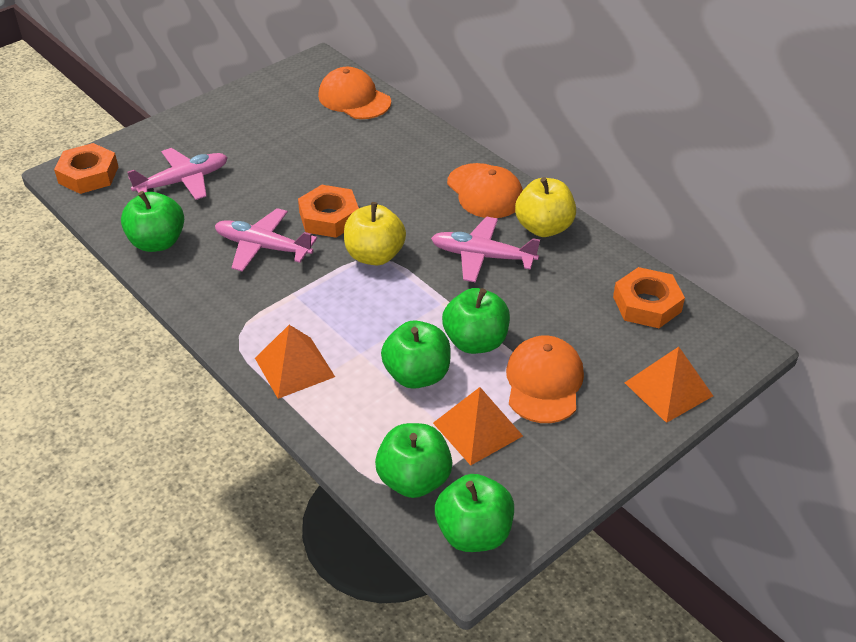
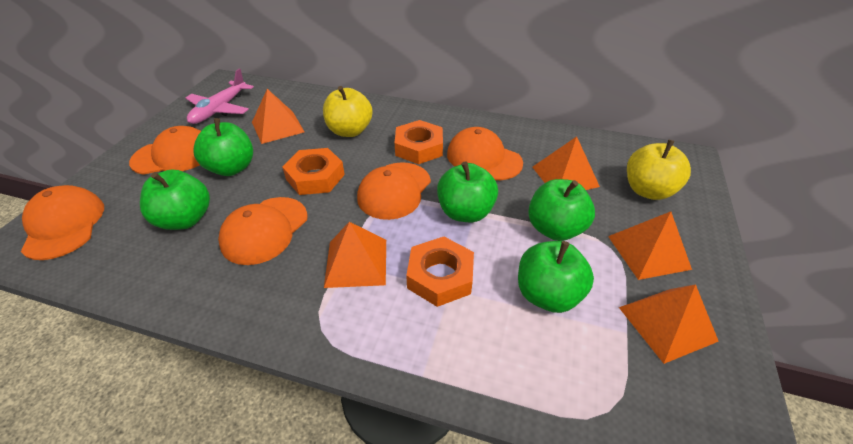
orange cap: [318,67,391,119] [447,163,523,218] [506,336,584,423] = 3 -> [21,185,104,260] [129,126,201,175] [218,197,308,265] [357,162,431,220] [447,127,523,180] = 5
orange pyramid: [255,325,335,399] [433,387,523,465] [624,347,713,423] = 3 -> [252,89,304,144] [324,222,386,288] [532,136,600,190] [608,212,692,280] [619,284,719,364] = 5
pink plane: [127,148,228,200] [215,208,317,272] [431,217,540,283] = 3 -> [186,69,254,124] = 1

